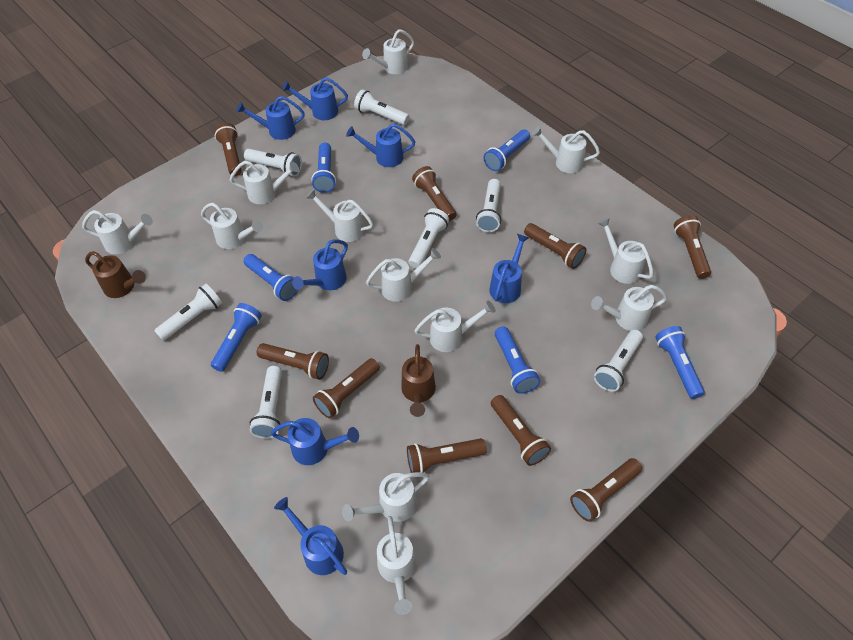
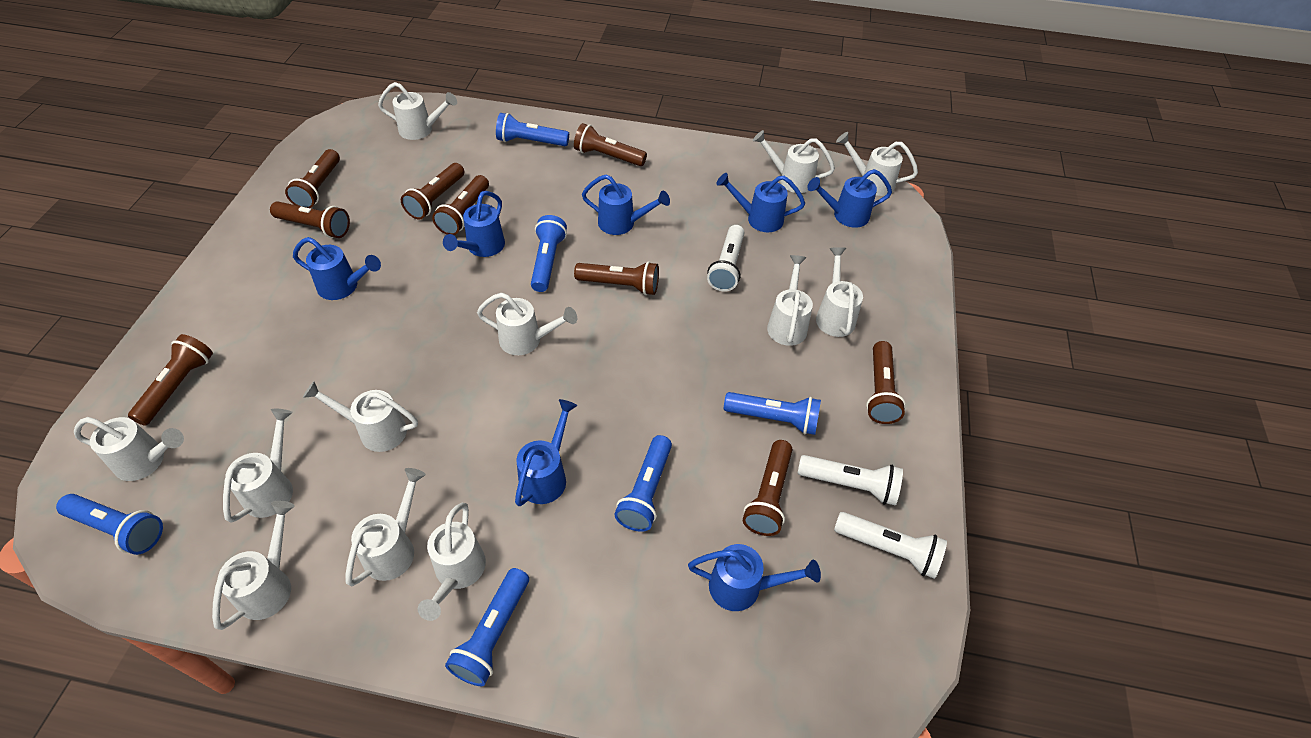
brown watering can: [85,251,146,298] [401,344,436,417] = 2 -> none = 0
white flashlight: [154,284,222,341] [244,149,302,177] [250,366,282,439] [354,89,409,125] [408,208,449,268] [476,179,501,232] [594,329,643,392] = 7 -> [707,225,745,292] [798,455,903,506] [834,512,947,579] = 3

